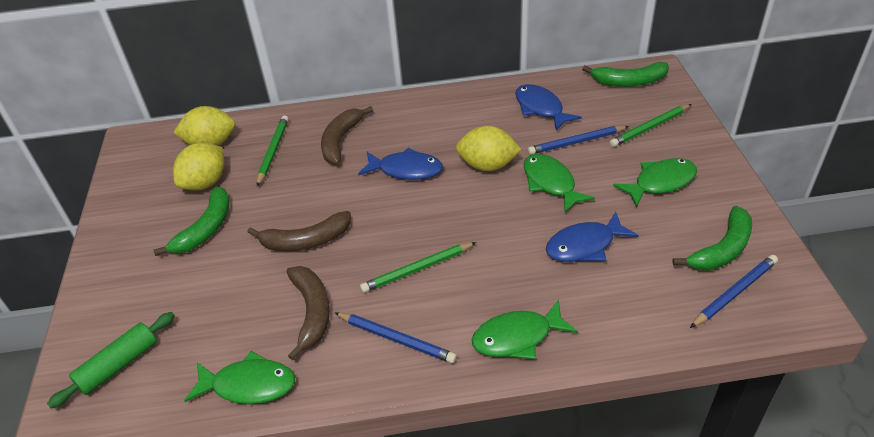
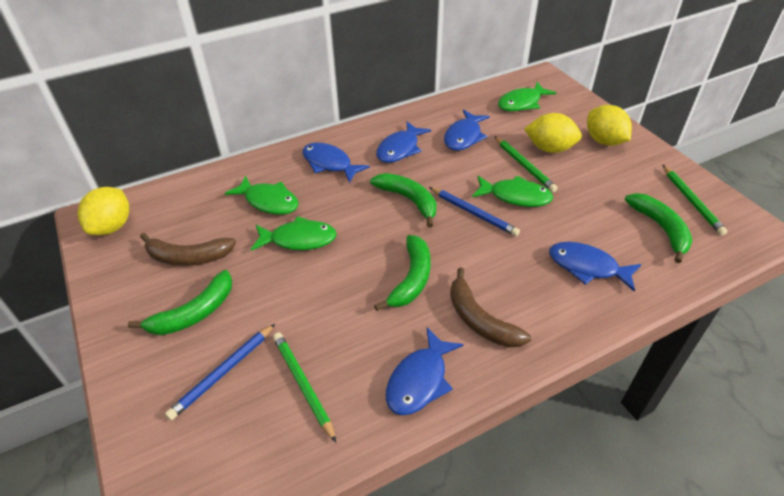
blue fish: [358,148,443,180] [515,84,582,131] [546,212,639,262] = 3 -> [302,142,370,183] [376,122,431,163] [386,328,463,415] [444,110,490,151] [549,242,642,292] = 5
blue pencil: [334,312,457,363] [528,126,629,155] [690,255,778,328] = 3 -> [165,324,275,420] [429,187,520,236] = 2
brown banana: [247,211,351,251] [286,266,330,360] [321,106,373,165] = 3 -> [140,233,236,266] [450,267,531,348] = 2
green banana: [153,186,230,256] [582,62,669,87] [672,206,752,271] = 3 -> [128,270,232,335] [370,173,436,227] [374,235,431,311] [625,193,693,263] = 4
green rolling pin: [47,312,175,408] = 1 -> none = 0

